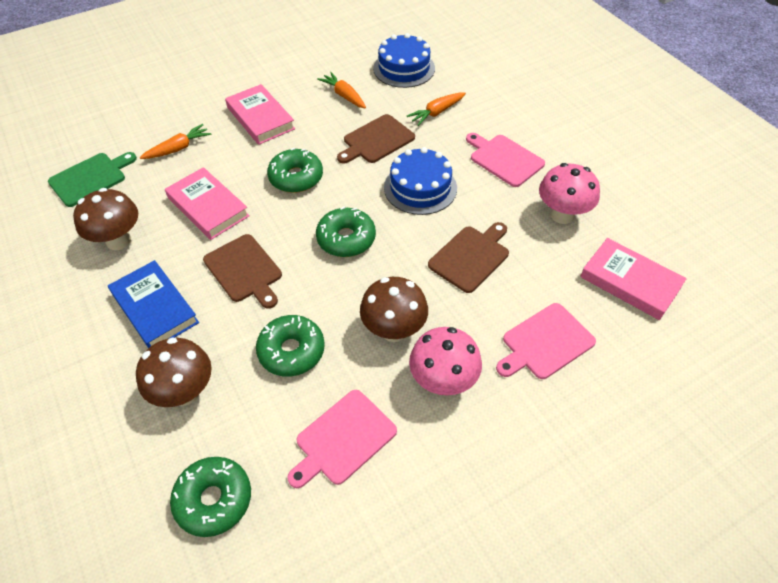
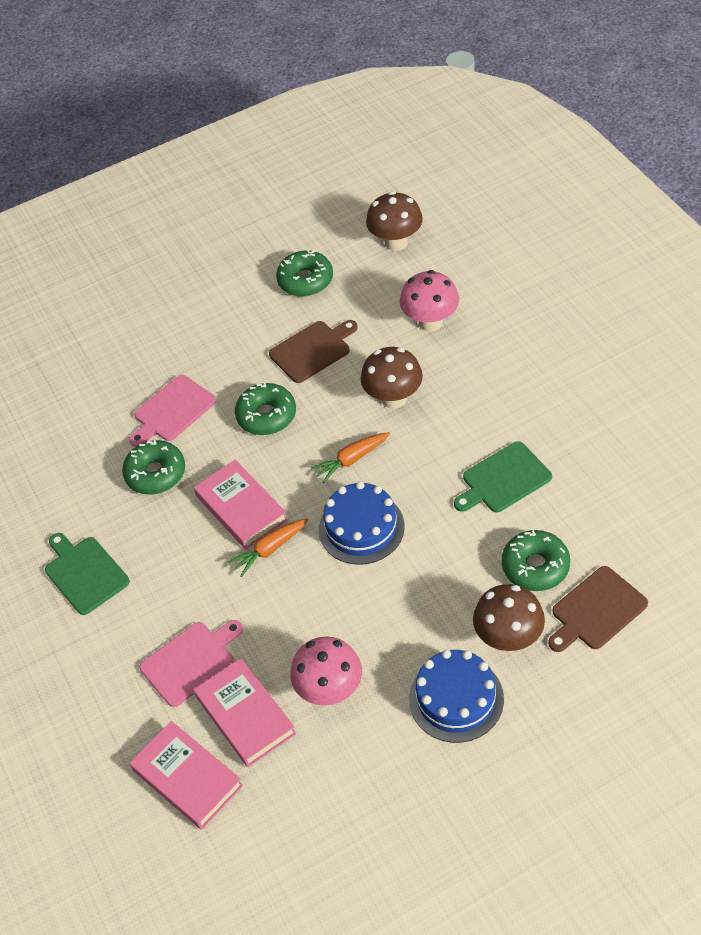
blue book: [108,260,199,348] = 1 -> none = 0
brown cutting board: [203,234,282,309] [337,114,415,164] [428,222,509,293] = 3 -> [269,320,358,383] [548,566,648,652] = 2
green cutting board: [48,152,137,207] = 1 -> [45,533,130,615] [454,441,552,512] = 2
orange carrot: [140,124,211,159] [317,72,366,108] [407,92,466,126] = 3 -> [227,519,308,577] [311,432,390,483] = 2
pink cutting board: [287,390,397,488] [466,133,545,187] [496,303,596,379] = 3 -> [129,375,216,447] [140,620,243,707] = 2

